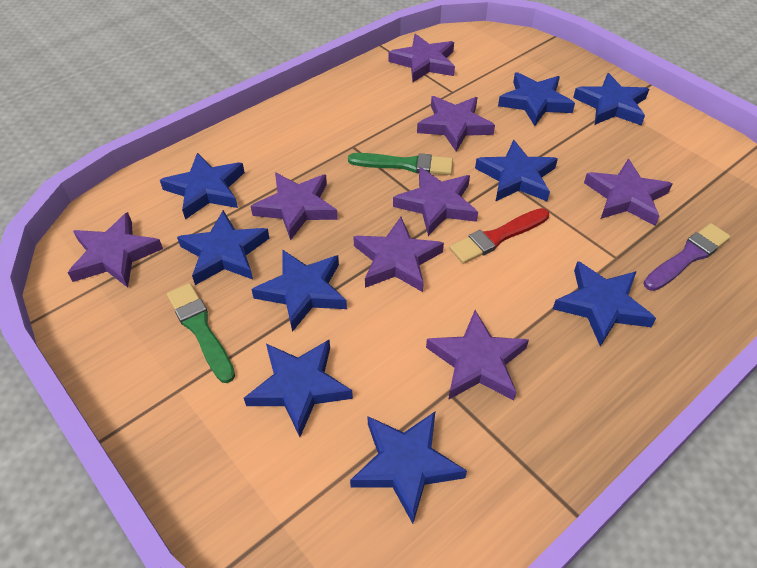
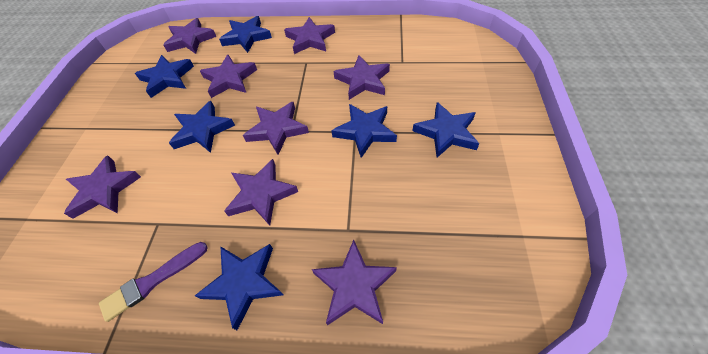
blue star: [160,153,245,219] [177,210,269,285] [244,340,353,437] [251,249,347,332] [350,412,467,524] [475,140,558,202] [498,72,575,126] [553,261,656,346] [573,73,649,125] = 9 -> [135,55,194,98] [169,101,235,153] [195,244,283,330] [219,16,272,53] [331,104,397,158] [412,102,479,157] = 6
green brush: [167,283,235,383] [348,153,453,175] = 2 -> none = 0
red brush: [450,208,549,264] = 1 -> none = 0

